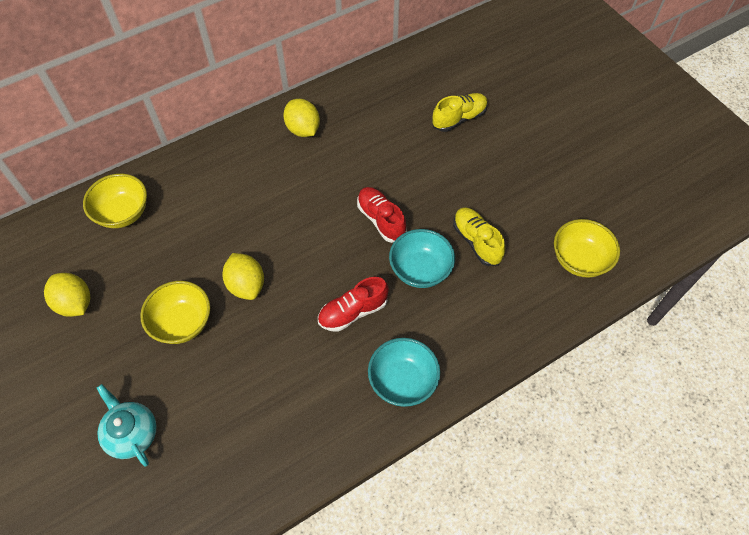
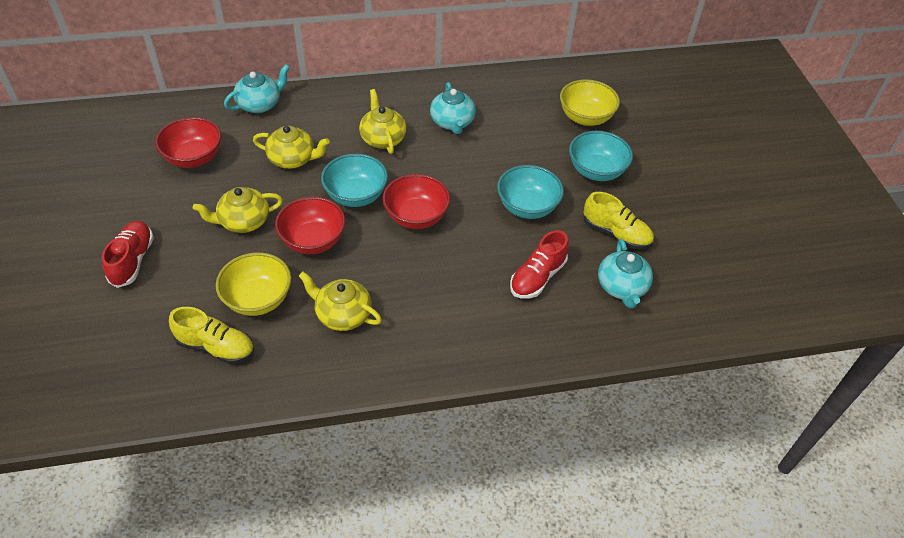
red bowl: none = 0 -> [155,117,221,168] [275,197,346,254] [382,174,450,229] = 3
turquoise bowl: [368,338,440,407] [389,229,455,288] = 2 -> [321,154,388,207] [497,165,564,219] [569,131,633,181] = 3
turquoise teapot: [97,384,157,466] = 1 -> [224,64,290,113] [430,82,476,134] [598,239,653,308] = 3
yellow bowl: [83,174,147,228] [140,281,210,344] [554,219,620,277] = 3 -> [216,252,291,316] [560,79,620,126] = 2
yellow lemon: [44,273,90,317] [222,253,264,300] [283,99,320,137] = 3 -> none = 0
yellow teapot: none = 0 -> [193,187,283,233] [253,126,330,169] [299,272,382,331] [359,89,406,154] = 4

